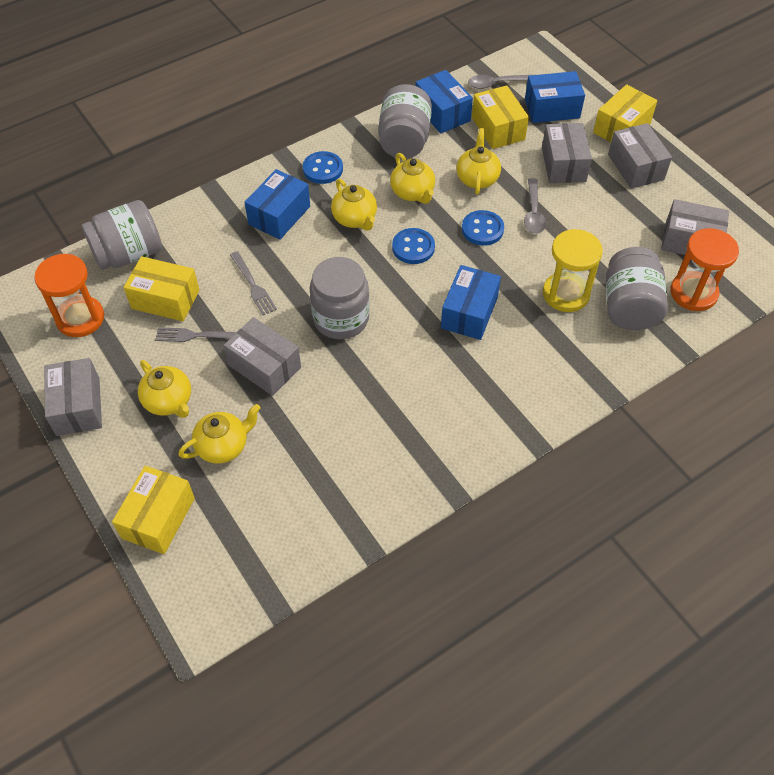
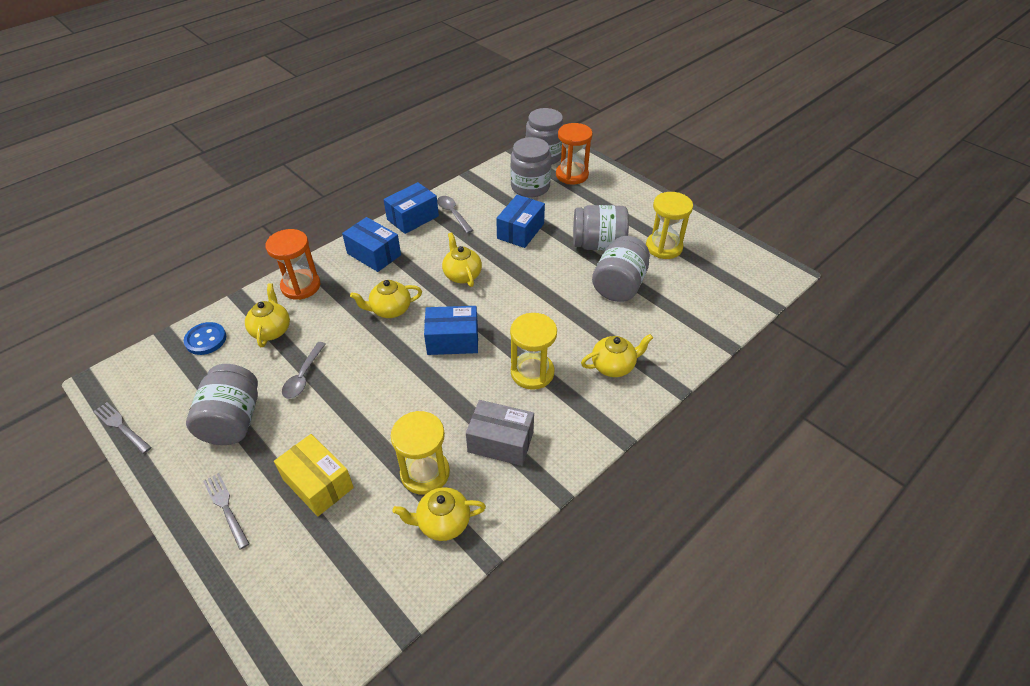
blue button: [303,151,343,184] [392,228,435,264] [462,210,504,246] = 3 -> [184,322,226,355] = 1
grey box: [44,358,102,436] [224,317,301,396] [542,123,592,183] [608,123,672,189] [661,199,729,255] = 5 -> [466,400,534,466] = 1
grey jar: [82,200,162,270] [309,257,370,339] [378,84,432,158] [606,247,668,330] = 4 -> [186,364,258,445] [510,137,551,197] [526,108,564,165] [573,205,629,251] [592,236,650,302] = 5
yellow box: [112,466,195,554] [123,256,200,321] [472,85,529,149] [593,84,657,142] = 4 -> [274,434,354,516] = 1
yellow hourglass: [543,229,603,312] = 1 -> [391,411,450,495] [510,313,557,390] [646,192,693,259] = 3

